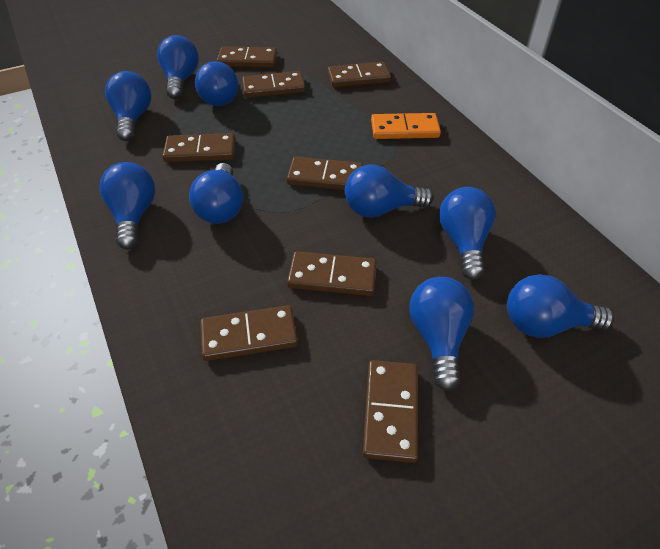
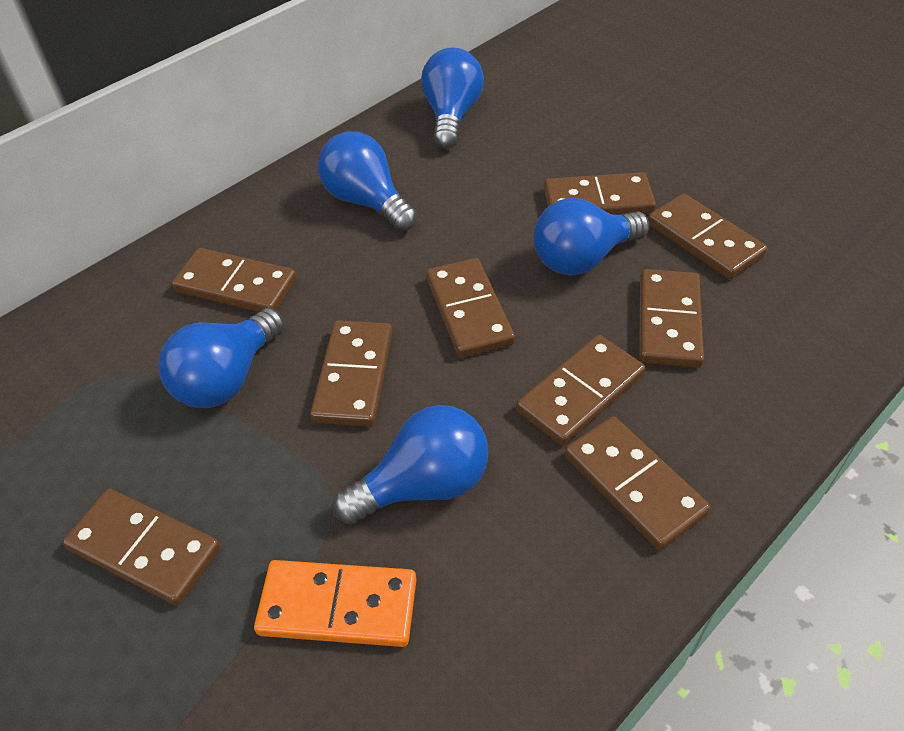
blue light bulb: [99,162,155,249] [105,71,151,141] [157,35,199,99] [189,163,243,224] [195,61,238,106] [345,164,434,218] [410,277,474,391] [439,187,496,280] [507,274,614,338] = 9 -> [158,308,285,408] [318,131,417,231] [332,405,489,525] [421,48,484,149] [533,198,650,276] = 5
brown domino: [162,133,235,162] [200,305,298,361] [217,46,277,68] [242,71,306,98] [287,157,363,190] [287,251,377,296] [328,62,391,88] [363,360,418,463] = 8 -> [63,488,221,606] [172,248,297,312] [310,320,393,427] [426,258,515,358] [516,335,645,446] [544,172,656,215] [565,416,711,550] [639,269,704,368] [648,194,767,279] = 9

